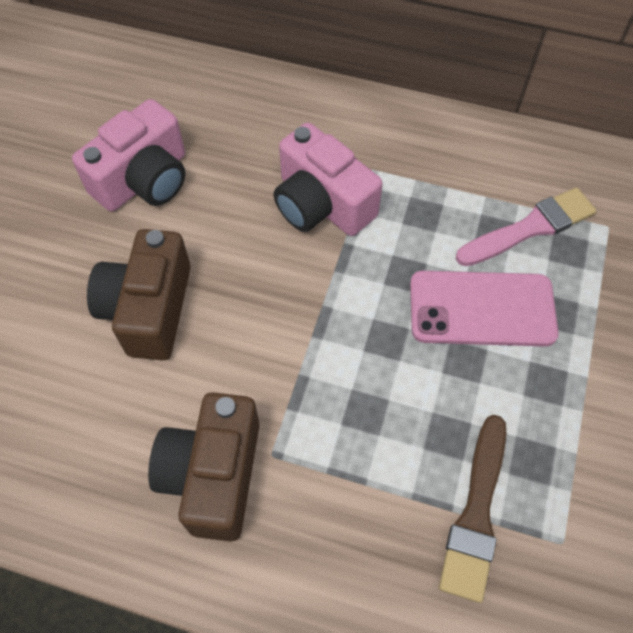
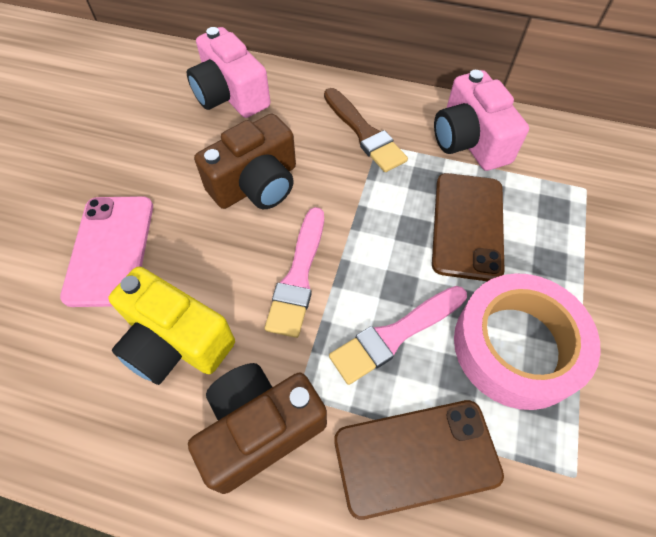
brown phone: none = 0 -> [334,400,504,520] [432,173,505,281] = 2
pink brush: [456,187,597,266] = 1 -> [265,207,324,338] [329,286,467,385] = 2
pink tape: none = 0 -> [454,273,601,410] = 1
yellow camera: none = 0 -> [108,267,235,385] = 1

